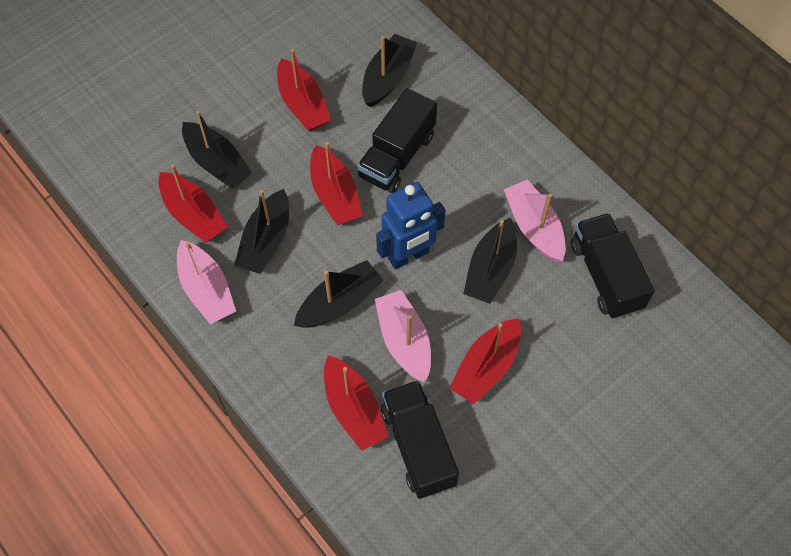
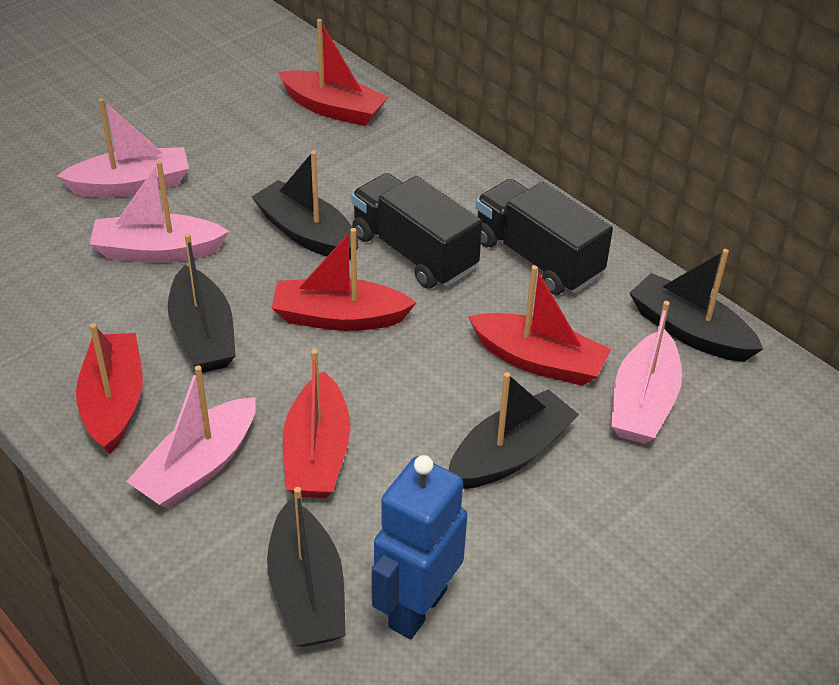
black truck: [357,88,437,193] [381,380,459,499] [571,213,654,319] = 3 -> [351,173,482,288] [475,179,613,295] = 2
pink boat: [177,240,236,324] [375,290,431,383] [504,179,566,262] = 3 -> [57,98,189,197] [90,161,229,263] [126,365,256,509] [611,301,682,444] = 4

